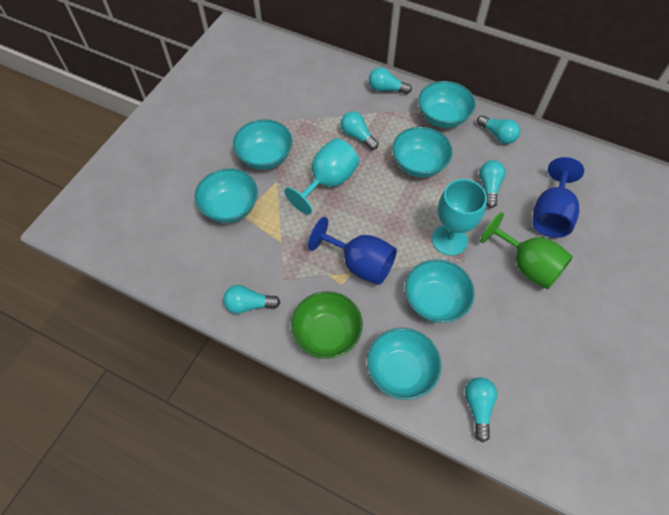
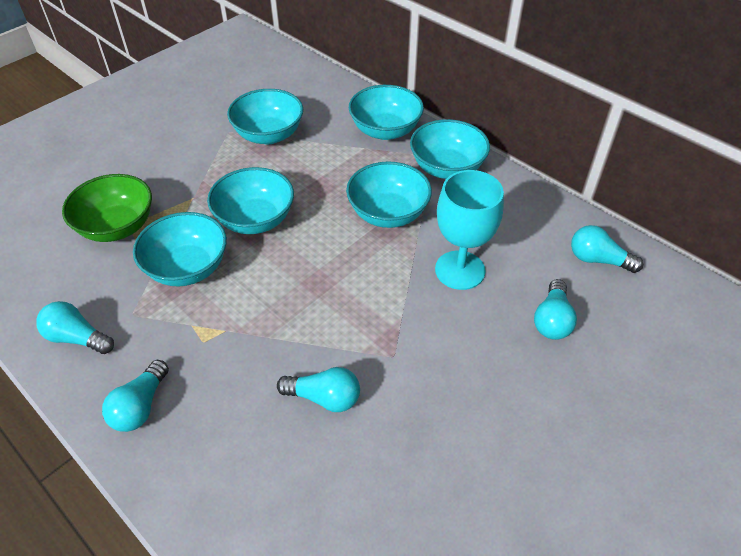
blue goblet: [308,217,397,285] [533,157,584,238] = 2 -> none = 0
green goblet: [480,212,573,289] = 1 -> none = 0
turquoise goblet: [284,138,359,215] [432,179,487,256] = 2 -> [435,170,504,290] = 1
turquoise light bulb: [223,285,281,314] [341,111,378,150] [369,67,412,94] [465,377,497,442] [477,115,520,144] [479,160,506,208] = 6 -> [36,301,114,354] [102,360,169,432] [277,367,360,412] [534,279,577,340] [571,225,643,273] = 5

